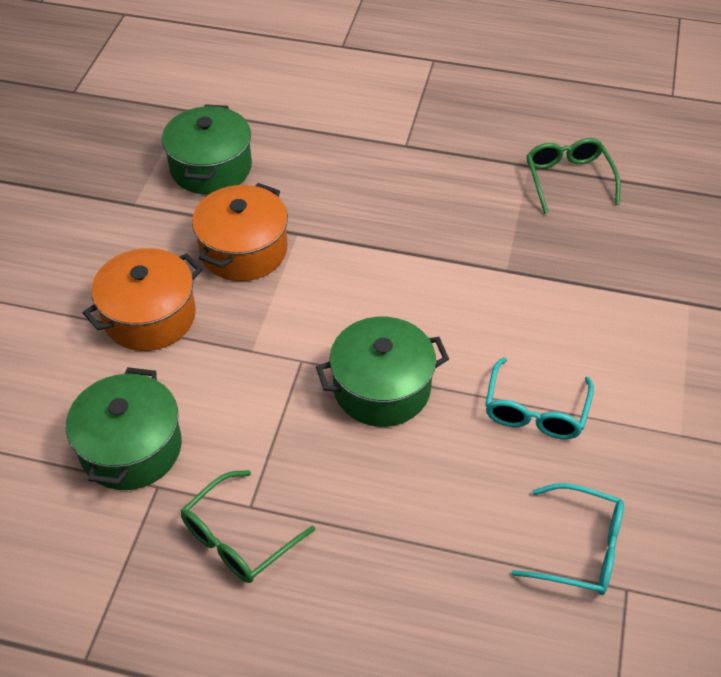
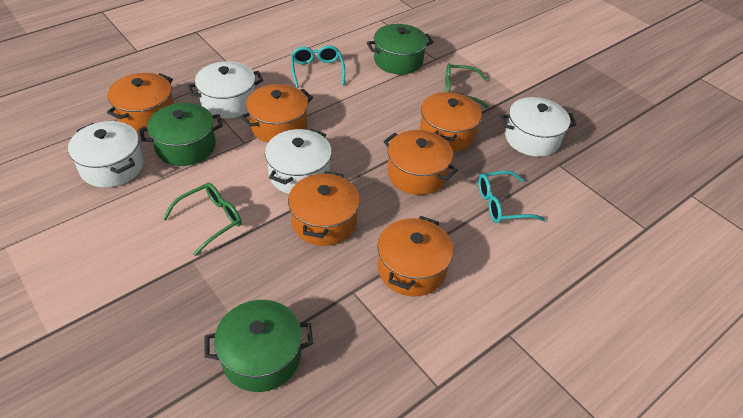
orange pot: [83,248,202,351] [192,183,288,281] = 2 -> [107,73,174,132] [240,84,313,143] [288,171,360,246] [377,216,453,297] [383,130,458,195] [420,91,482,152] = 6
white pot: none = 0 -> [68,121,144,188] [187,61,263,119] [265,129,332,194] [500,97,577,157] = 4

